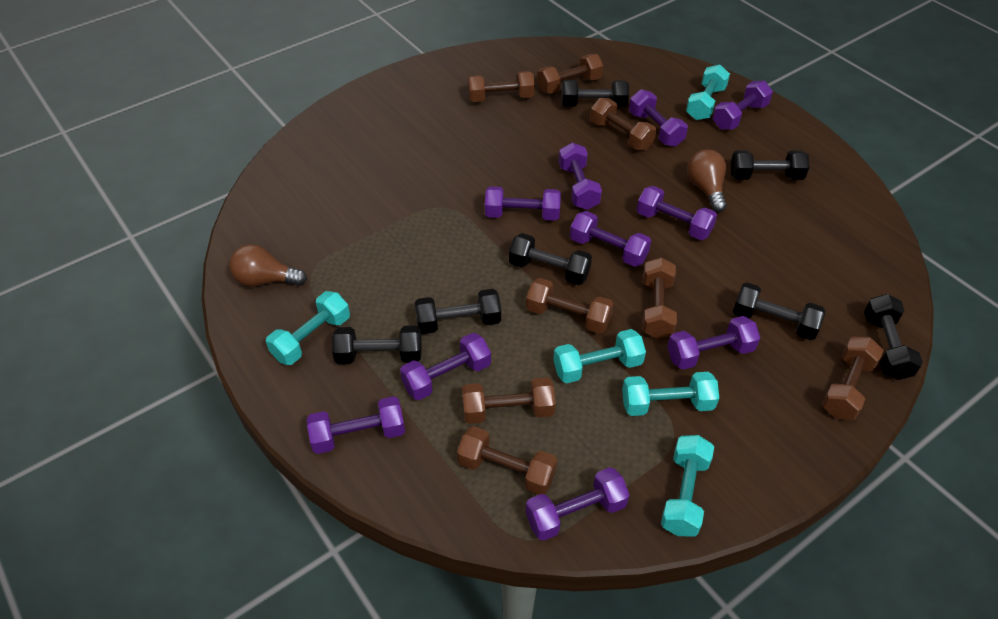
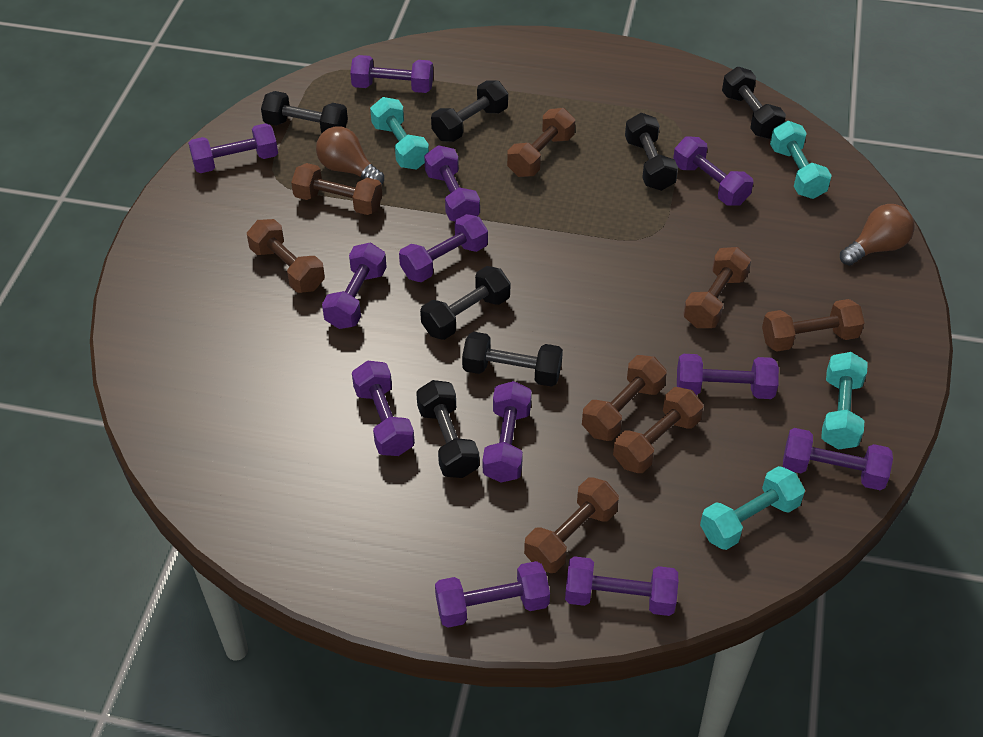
purple dumbbell: [307,396,405,454] [400,333,491,400] [485,186,561,221] [526,467,629,541] [559,143,602,210] [570,211,651,267] [629,89,688,147] [637,186,717,240] [667,316,760,370] [713,81,773,130] = 10 -> [188,123,278,173] [322,242,387,329] [350,55,433,93] [352,361,415,456] [399,214,488,282] [424,145,480,221] [435,561,550,628] [483,381,532,483] [565,556,678,616] [673,136,753,205] [677,354,779,399] [783,428,893,490] = 12
turquoise dumbbell: [266,291,350,365] [553,329,646,383] [622,372,719,416] [661,435,714,537] [686,64,730,120] = 5 -> [370,97,429,170] [700,466,805,550] [770,121,832,199] [821,352,868,450] = 4

